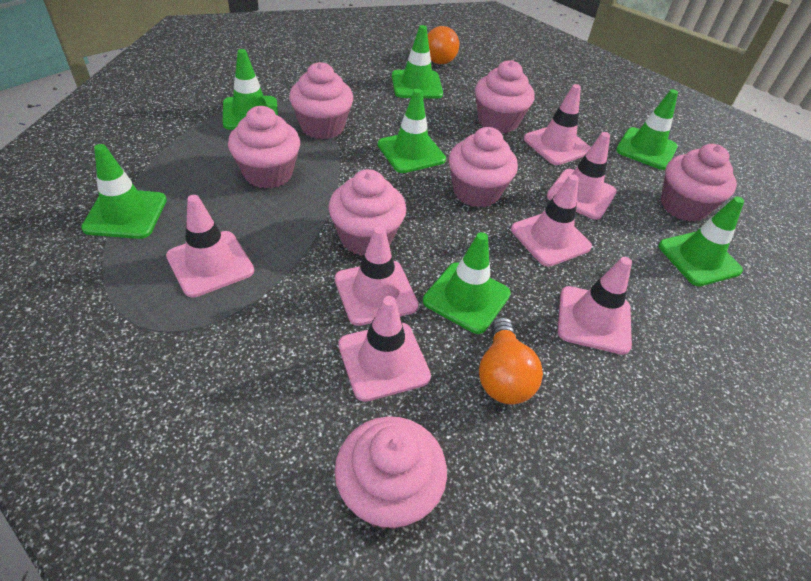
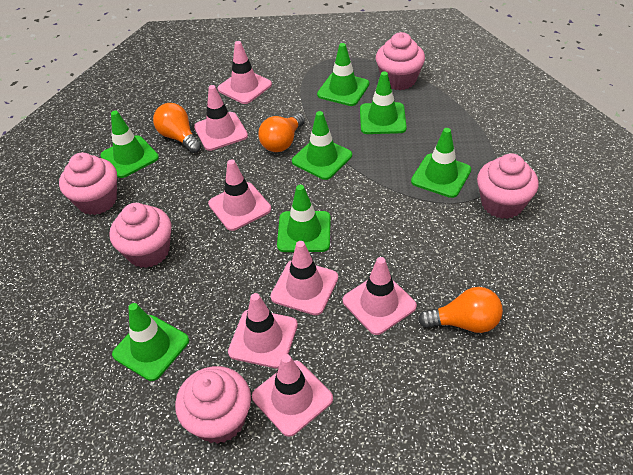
orange light bulb: [428,26,459,64] [479,317,543,404] = 2 -> [153,103,201,153] [258,113,305,152] [418,287,503,333] = 3
pink cupcake: [228,106,300,189] [289,62,353,139] [329,169,406,256] [335,416,447,530] [449,127,518,208] [475,60,535,133] [661,144,737,222] = 7 -> [59,153,117,215] [109,203,171,268] [175,366,251,444] [376,32,425,90] [477,153,539,219] = 5

